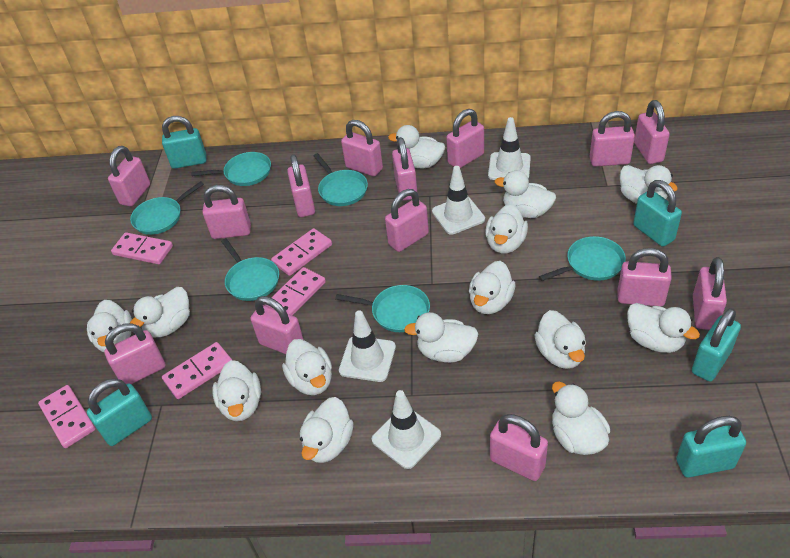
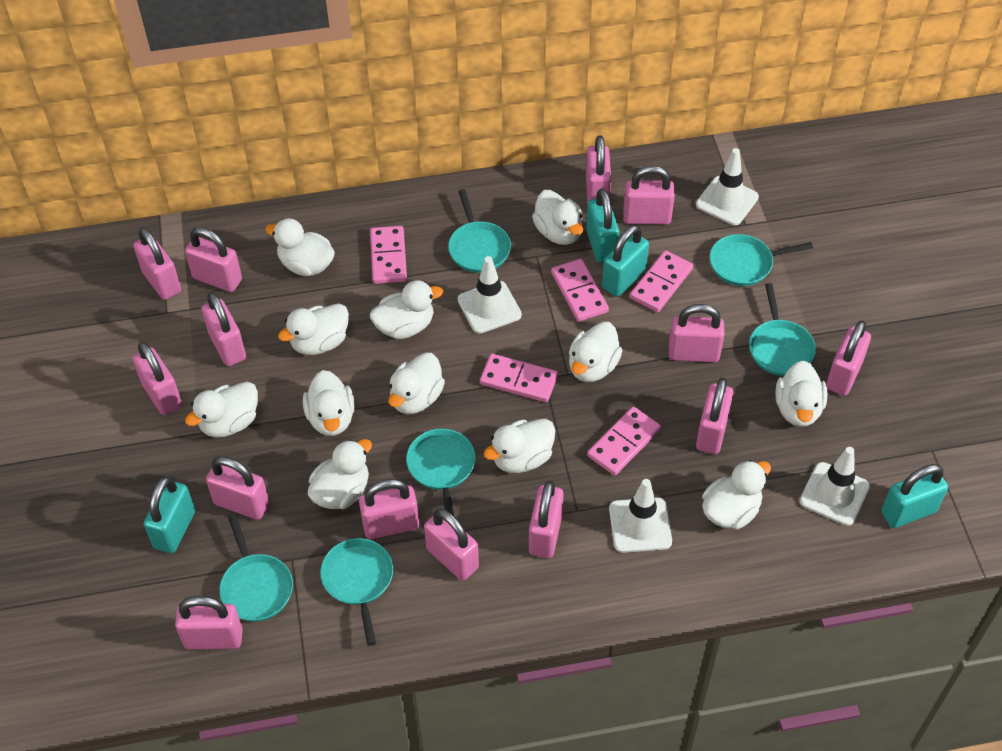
turquoise padlock: [87,379,152,446] [162,116,206,169] [633,180,682,247] [676,416,746,478] [692,308,741,382] = 5 -> [144,476,195,553] [586,188,620,263] [602,225,649,297] [881,464,948,528] = 4
white duck: [87,300,132,352] [130,287,190,338] [212,360,261,421] [282,339,332,395] [300,397,354,463] [388,125,445,168] [404,312,478,363] [469,261,515,314] [485,204,528,254] [495,170,556,218] [534,310,586,369] [552,381,610,455] [620,165,678,204] [627,303,700,353] = 14 -> [185,381,258,437] [265,218,335,276] [278,303,349,355] [303,370,355,436] [308,439,372,509] [370,280,443,339] [388,353,445,414] [484,419,555,473] [532,190,583,245] [569,322,623,382] [702,460,771,529] [775,360,828,427] = 12

